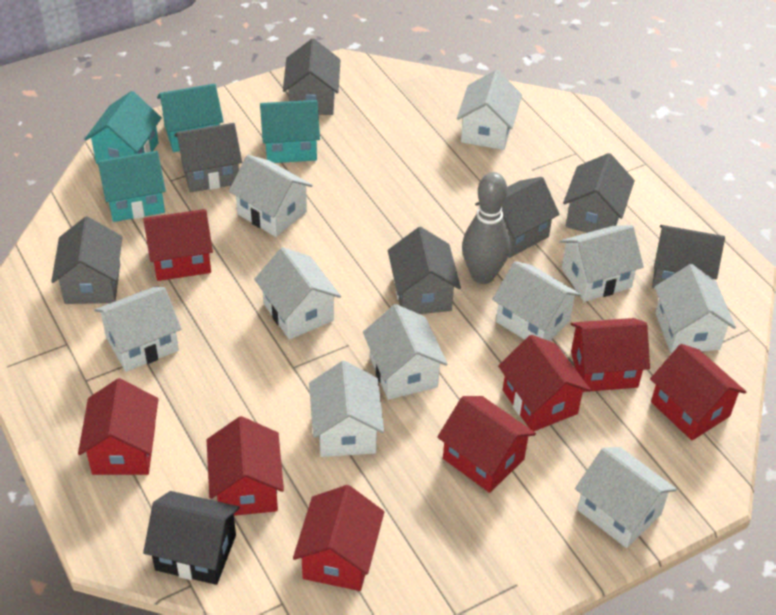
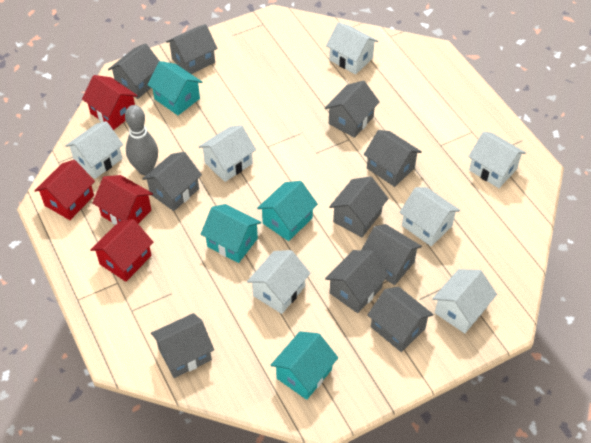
black house: [143,491,240,585] = 1 -> none = 0
grey house: [51,216,122,304] [174,123,242,192] [283,38,341,115] [388,227,461,314] [475,177,560,258] [563,153,635,233] [652,225,725,289] = 7 -> [108,43,160,99] [142,152,202,211] [151,313,214,378] [166,24,217,74] [325,80,380,138] [325,250,389,313] [329,176,389,237] [362,224,422,285] [364,130,422,187] [367,286,434,352] = 10
red house: [78,378,158,475] [143,209,213,281] [207,416,284,516] [293,485,384,591] [437,396,536,493] [498,335,591,431] [571,318,650,392] [650,344,746,440] = 8 -> [34,160,95,220] [82,75,138,130] [90,219,153,282] [93,175,153,225] = 4
white house: [95,287,181,372] [229,155,313,237] [254,247,341,340] [309,361,384,457] [363,304,448,400] [457,70,522,150] [492,261,581,341] [560,225,644,302] [575,447,677,548] [654,264,736,354] = 10 -> [65,121,123,179] [198,125,256,182] [247,250,311,314] [326,22,378,75] [399,187,460,246] [432,269,497,334] [468,132,526,188] = 7

